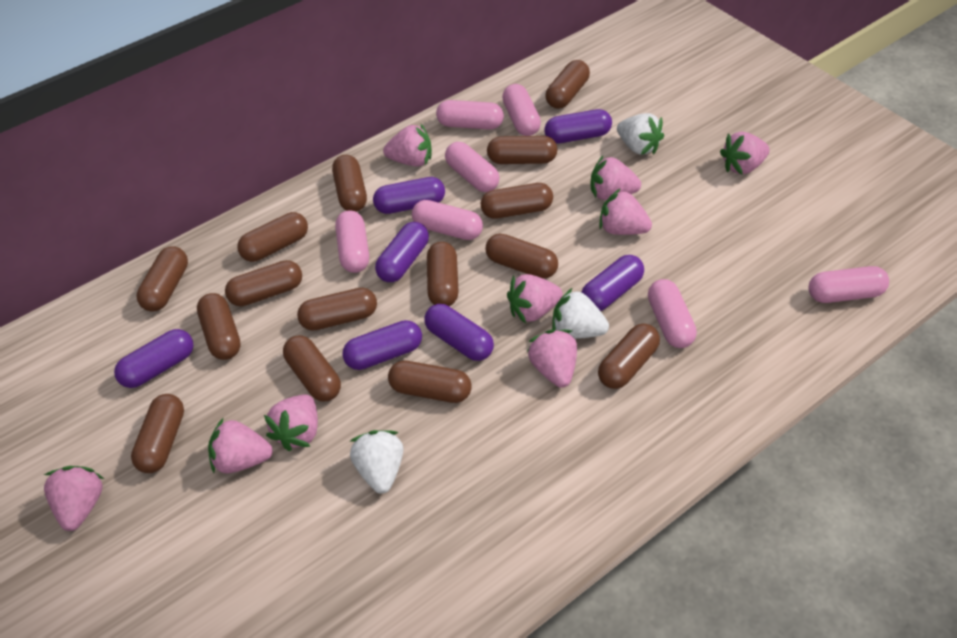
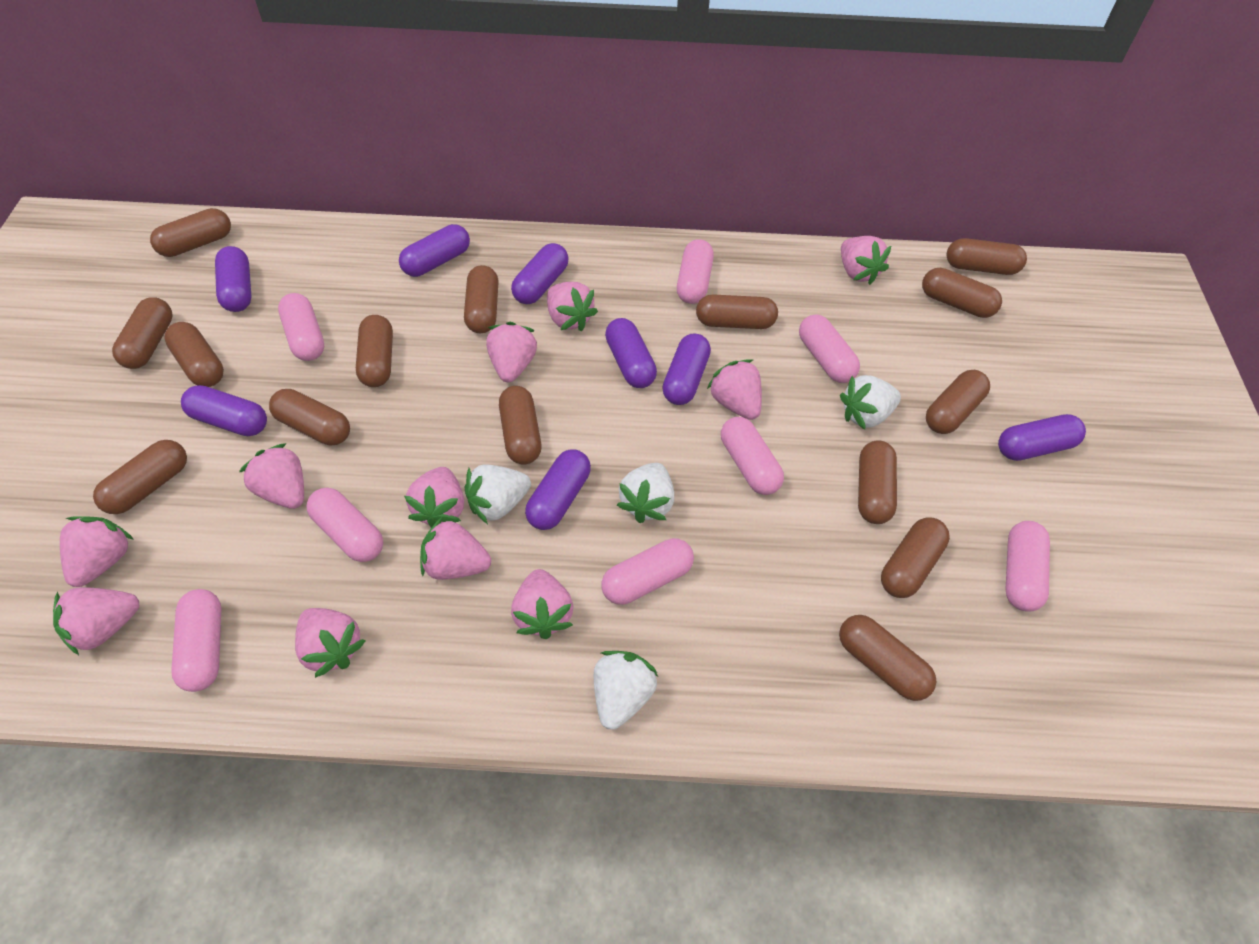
pink capsule: [335,210,369,273] [412,200,483,240] [436,100,504,130] [445,142,500,192] [502,84,541,136] [648,279,697,348] [808,266,889,303] = 7 -> [171,589,221,692] [278,293,324,361] [306,488,383,562] [601,538,694,605] [677,239,714,304] [721,417,784,495] [799,315,860,383] [1005,521,1050,612] = 8
pink strawberry: [44,466,104,531] [208,418,273,473] [264,394,318,451] [383,124,432,166] [507,274,562,323] [527,329,577,388] [590,156,641,200] [599,188,652,235] [720,132,770,175] = 9 -> [53,587,139,655] [60,516,134,587] [239,443,304,509] [295,608,366,678] [404,467,464,528] [420,517,491,580] [486,322,537,382] [511,569,573,639] [547,282,598,332] [707,359,762,420] [841,236,891,285] = 11
purple capsule: [114,329,193,388] [342,320,422,370] [373,177,445,214] [375,222,429,282] [425,304,494,361] [544,109,612,144] [581,255,644,311] = 7 -> [181,385,267,436] [215,246,252,312] [399,224,470,277] [511,243,569,304] [525,449,591,530] [605,318,657,388] [662,334,711,405] [998,414,1086,461] = 8
white strawberry: [350,430,403,494] [552,288,609,339] [617,113,664,155] = 3 -> [465,465,531,524] [594,651,658,730] [617,463,674,523] [840,375,901,430] = 4

